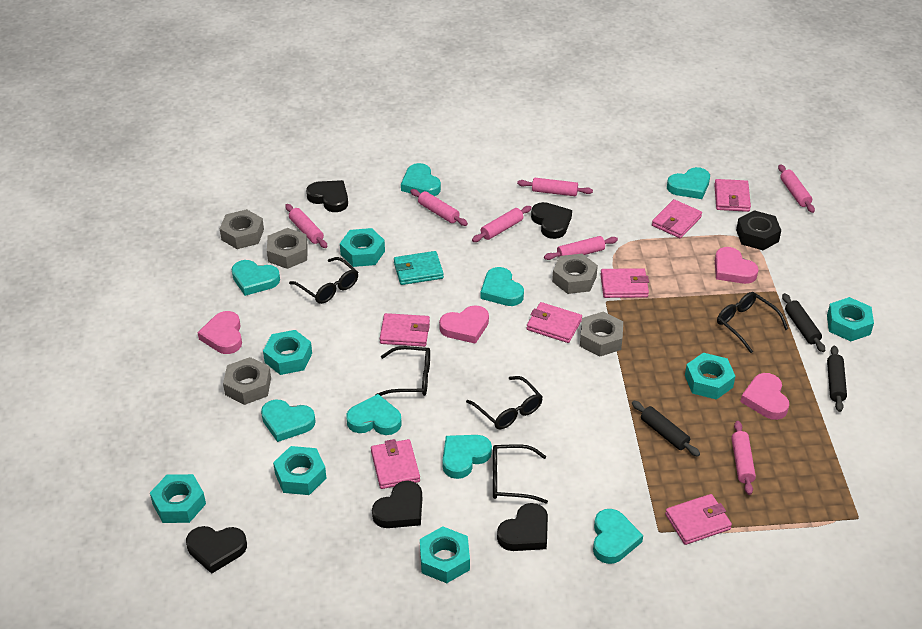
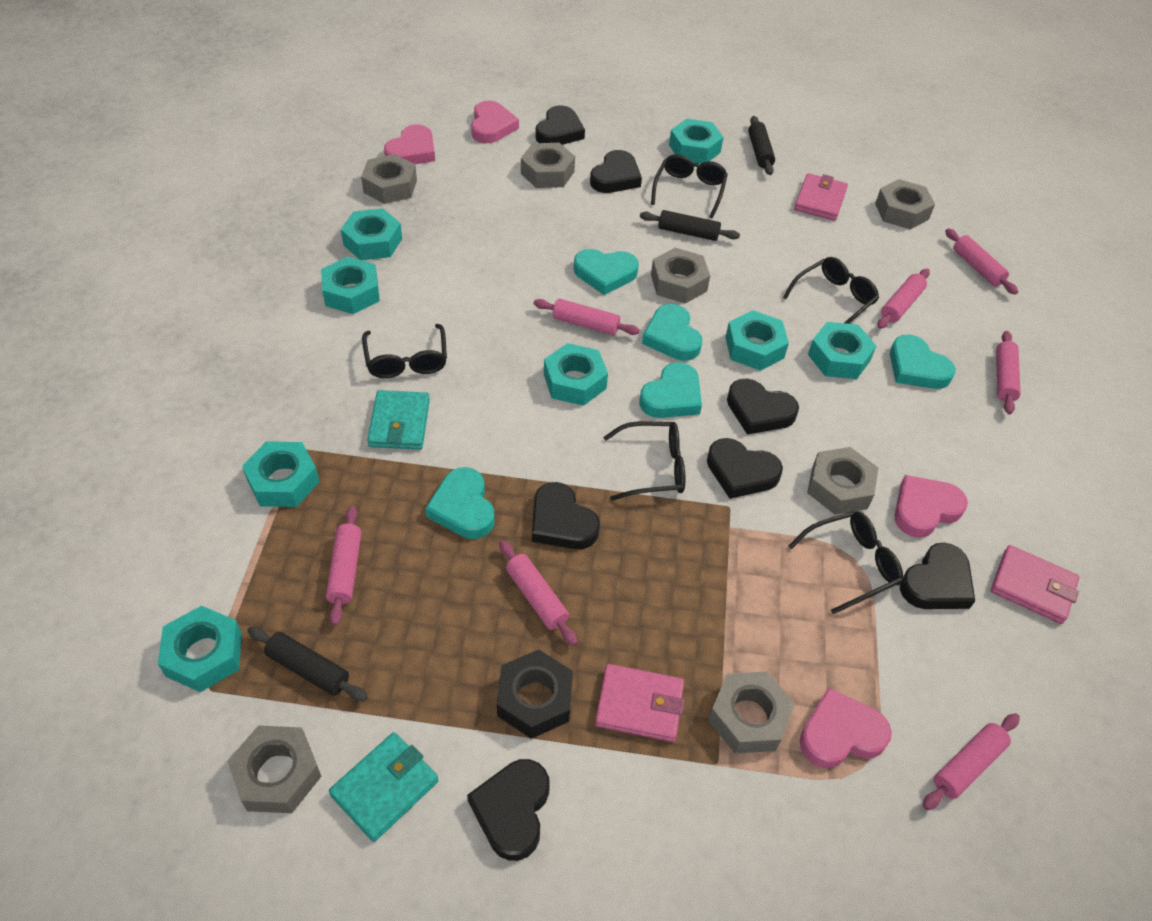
black heart: [186,526,247,574] [306,180,348,212] [372,481,422,528] [497,503,548,551] [531,202,572,239] = 5 -> [467,759,550,861] [532,482,600,549] [535,105,585,145] [590,150,642,193] [707,438,783,499] [727,379,799,434] [900,543,975,609] = 7
grey nut: [220,209,264,249] [223,357,271,405] [267,228,308,269] [552,254,598,294] [580,312,623,356] = 5 -> [227,725,322,813] [361,154,417,204] [521,143,575,188] [651,248,710,304] [708,671,795,754] [807,447,878,515] [875,179,935,230] = 7
pink wallet: [371,439,420,489] [380,313,430,347] [527,302,582,343] [600,268,649,298] [652,199,702,238] [665,494,732,545] [714,179,751,212] = 7 -> [595,664,684,742] [794,173,848,221] [991,545,1079,624] = 3
turquoise heart: [232,260,280,296] [261,400,316,442] [346,394,402,435] [401,163,441,196] [443,435,492,479] [481,267,524,306] [593,509,643,564] [667,167,710,199] = 8 -> [425,467,495,539] [574,249,639,295] [639,362,702,418] [642,304,703,361] [890,335,956,389] = 5
turquoise nut: [150,474,206,523] [263,330,312,375] [273,446,326,495] [340,228,385,267] [420,526,470,583] [685,353,735,400] [827,297,874,341] = 7 -> [158,606,242,692] [242,441,320,507] [321,257,380,314] [341,208,402,260] [544,343,608,406] [669,119,724,164] [725,310,789,371] [808,322,876,379] = 8
turquoise wallet: [394,251,444,285] = 1 -> [329,732,439,842] [367,390,430,450] = 2

